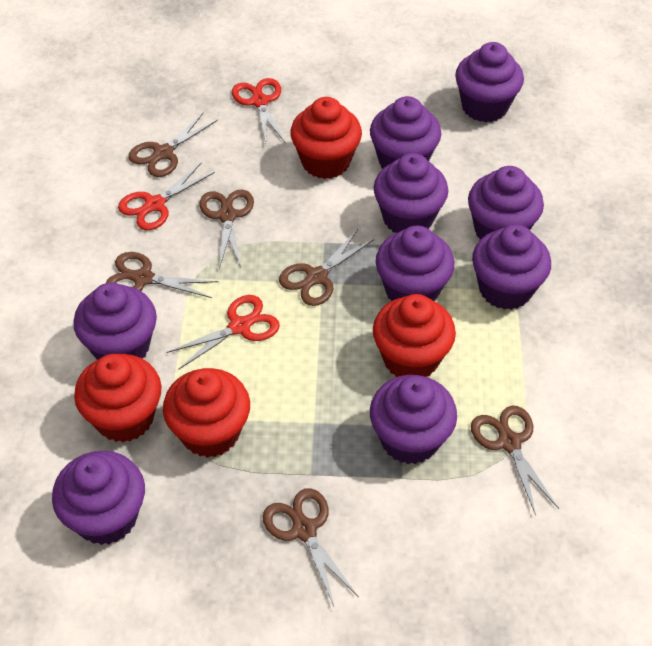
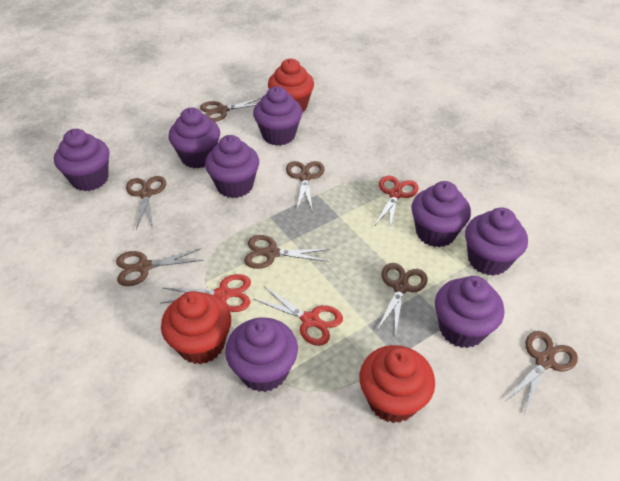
brown scissors: [106,252,218,298] [128,112,218,177] [199,190,254,269] [263,488,359,608] [279,230,374,306] [471,406,559,516] = 6 -> [116,249,204,286] [126,176,166,230] [200,97,262,122] [244,235,330,269] [286,161,324,212] [377,263,428,336] [506,331,578,414] = 7
purple cupcake: [52,451,145,545] [73,283,157,360] [370,96,441,169] [370,375,457,464] [374,153,448,233] [376,225,455,301] [455,42,524,123] [468,166,544,240] [472,224,551,310] = 9 -> [54,129,109,191] [168,108,220,169] [205,135,259,198] [225,318,298,392] [253,86,302,146] [411,181,471,247] [435,276,504,348] [465,208,528,276] = 8
red cupcake: [74,354,162,442] [163,368,250,458] [290,97,362,179] [373,294,456,377] = 4 -> [161,291,231,364] [268,58,314,112] [359,345,435,423] = 3

